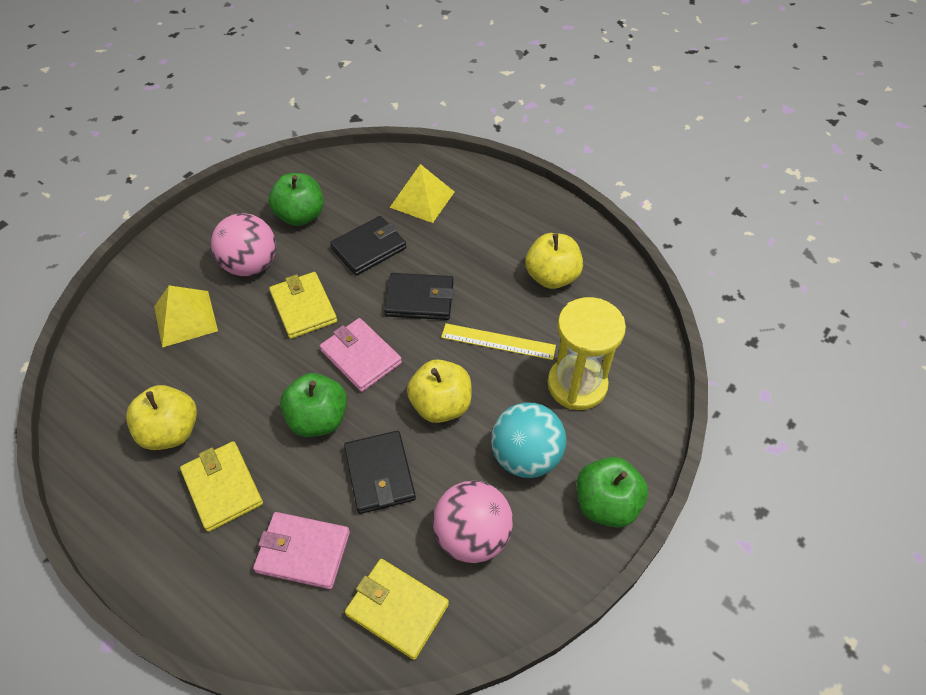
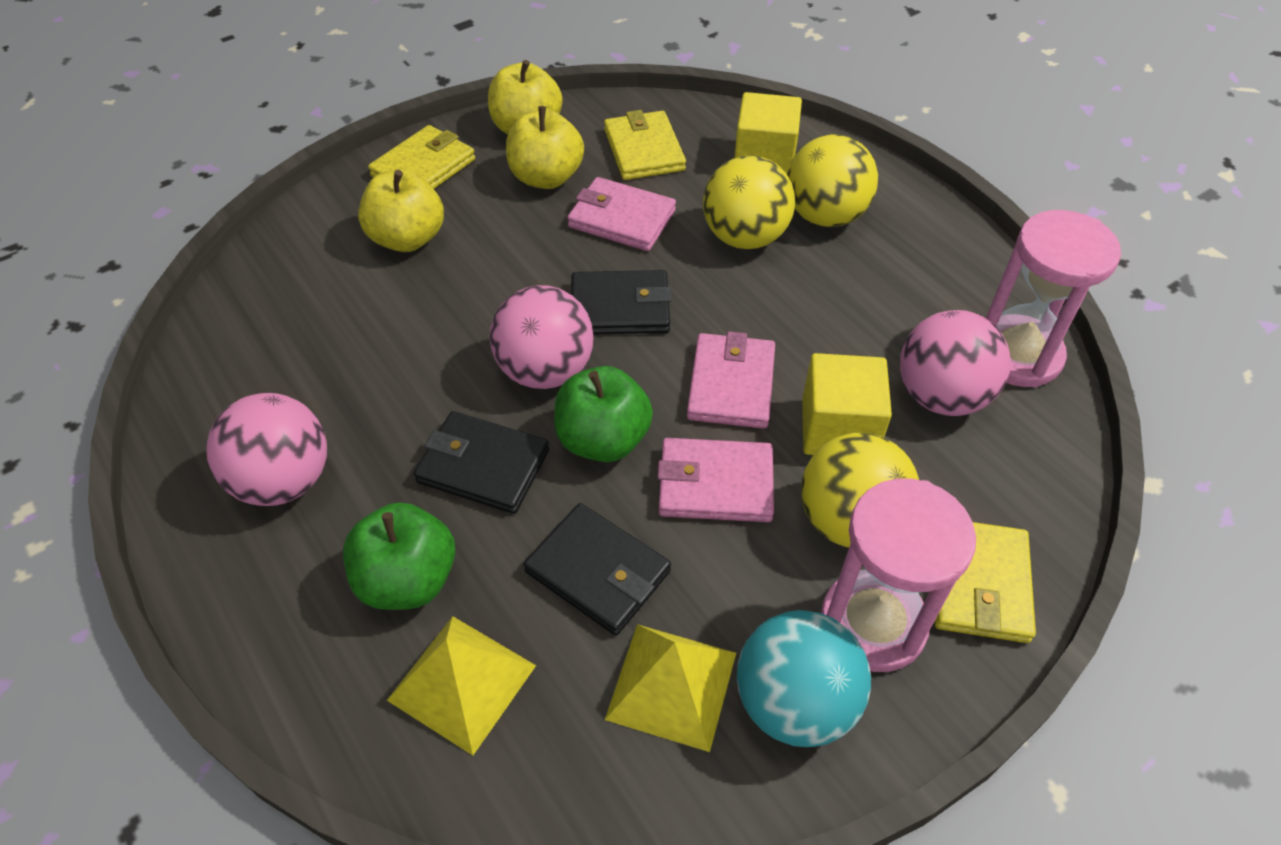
green apple: [269,173,324,226] [280,373,347,437] [577,457,648,528] = 3 -> [343,502,455,610] [554,366,653,462] = 2
pink ball: [211,213,276,276] [433,481,513,563] = 2 -> [206,393,327,506] [490,285,594,389] [900,310,1011,416] = 3
pink hourglass: none = 0 -> [821,478,976,672] [986,210,1121,388] = 2
pink wallet: [253,512,350,589] [320,318,402,392] = 2 -> [567,177,676,251] [657,438,774,522] [687,331,775,429] = 3
yellow ball: none = 0 -> [703,155,795,249] [787,134,878,227] [801,433,919,548] = 3
yellow cube: none = 0 -> [734,92,802,174] [802,353,892,455] = 2
yellow hourglass: [547,297,626,410] = 1 -> none = 0
yellow ruler: [441,323,556,360] = 1 -> none = 0

